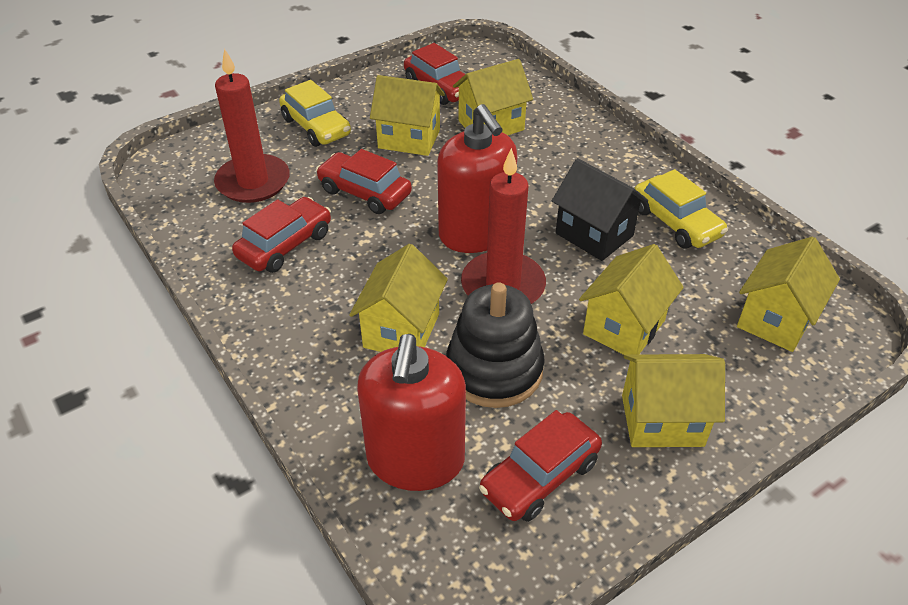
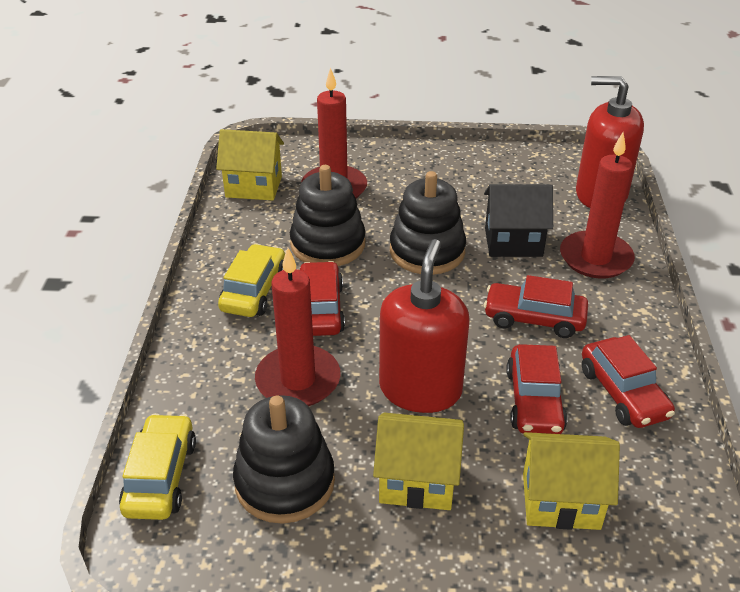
black stacking toy: [446,282,545,408] = 1 -> [233,395,335,524] [290,165,365,266] [390,171,466,275] = 3
red candle: [214,48,290,203] [461,148,546,304] = 2 -> [255,248,341,406] [301,67,367,198] [560,133,635,279] = 3
yellow house: [349,244,448,352] [370,75,445,156] [453,59,533,135] [579,244,684,355] [622,354,725,447] [737,237,840,352] = 6 -> [216,129,284,201] [373,413,464,510] [523,432,620,530] = 3

